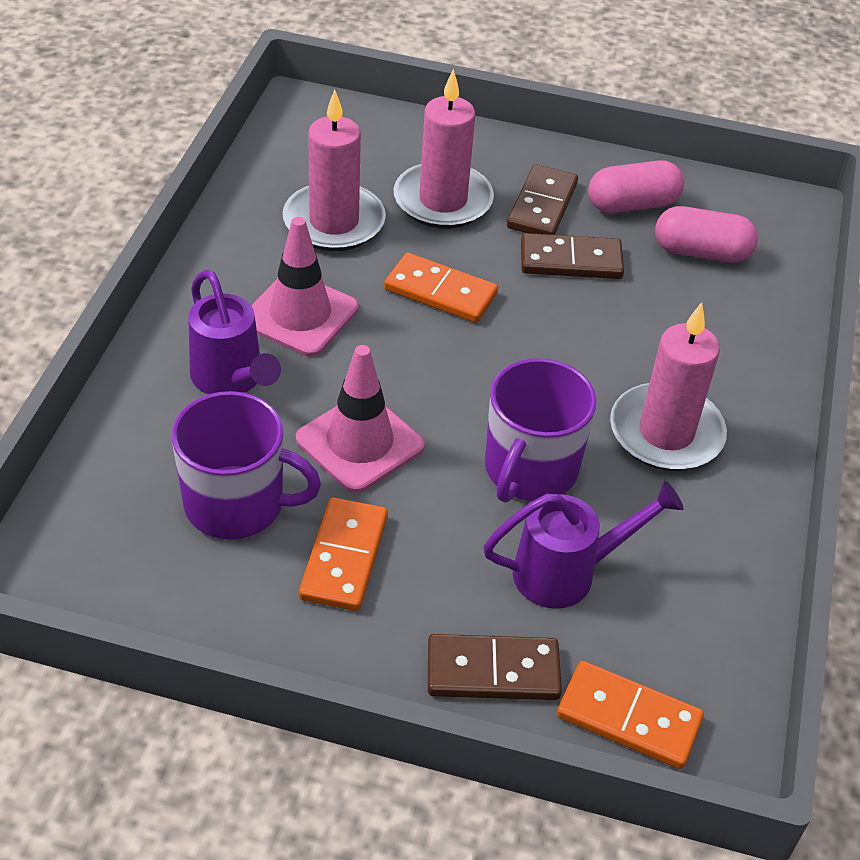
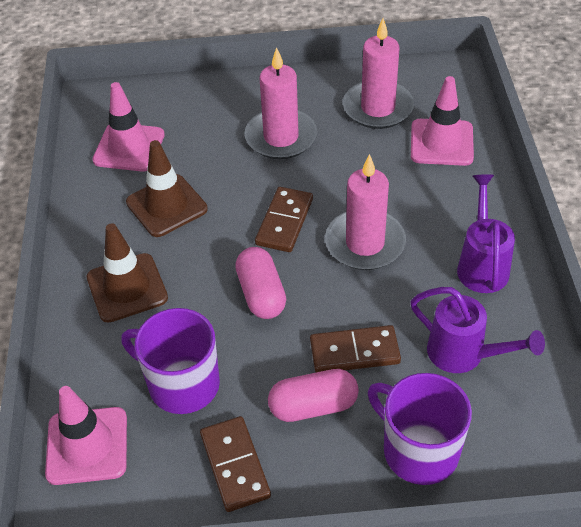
brown traffic cone: none = 0 -> [87,223,168,323] [126,140,208,237] = 2
orange domino: [299,497,388,611] [384,253,498,323] [557,661,704,769] = 3 -> none = 0
pink traffic cone: [251,217,359,357] [296,345,425,493] = 2 -> [45,386,127,485] [92,82,165,172] [411,76,474,166] = 3

